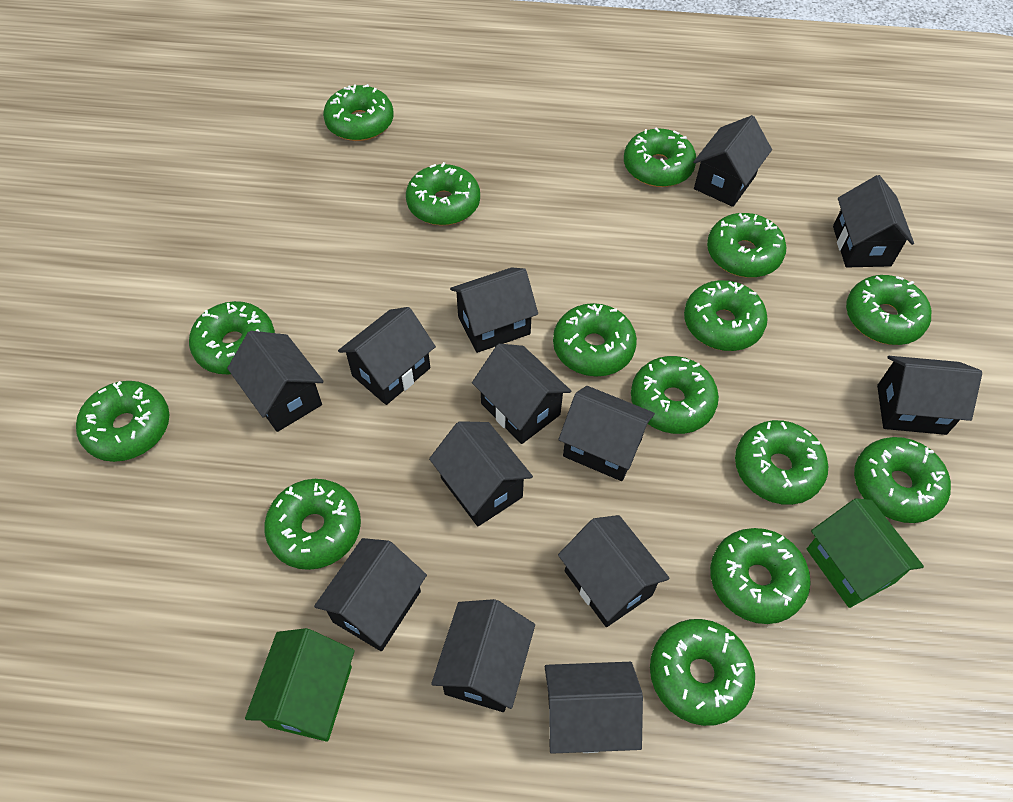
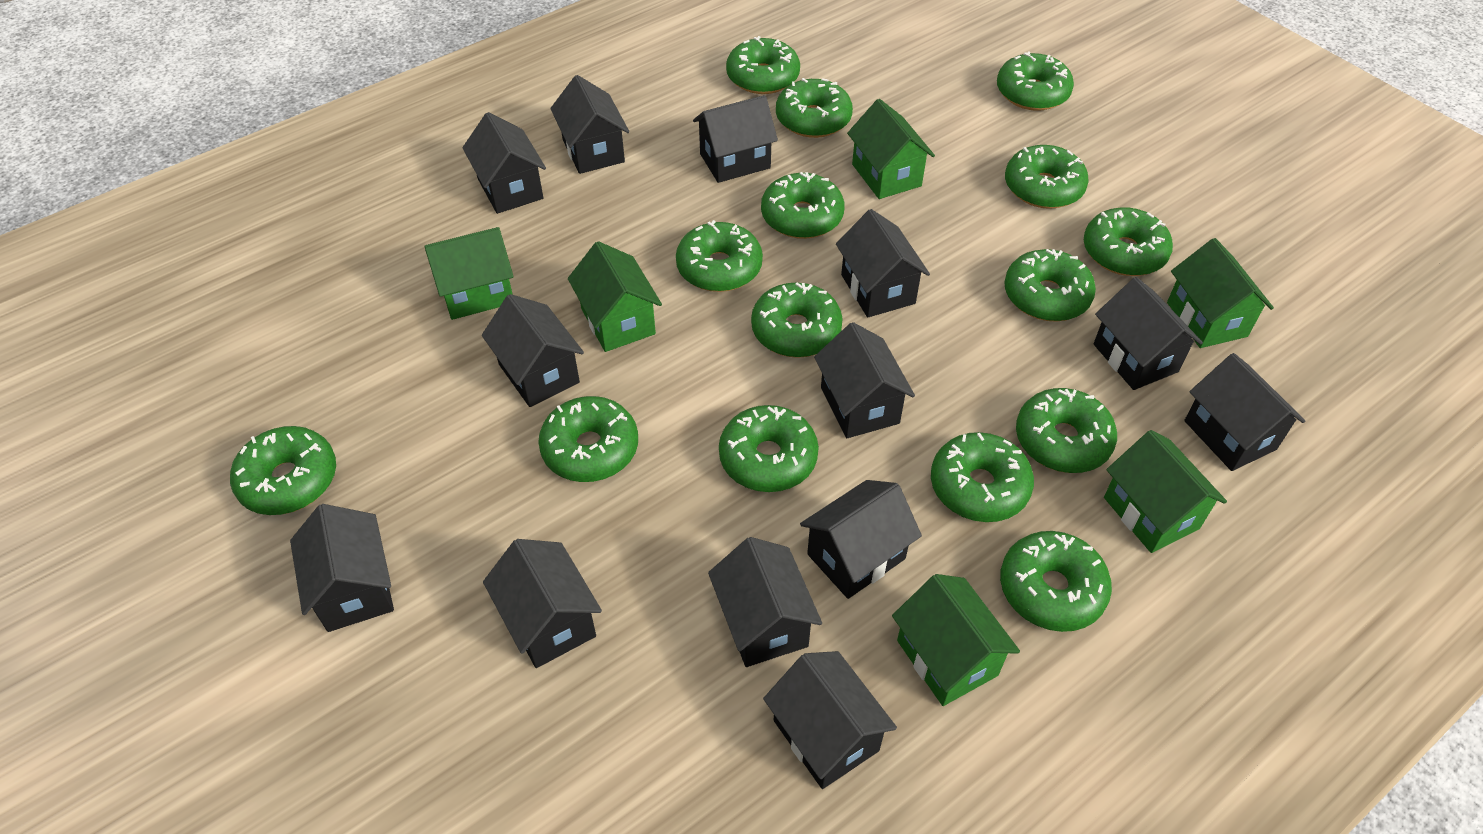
green house: [245,628,355,742] [807,498,924,608] = 2 -> [424,227,514,320] [568,241,662,352] [847,99,935,199] [892,574,1020,706] [1104,430,1227,553] [1167,238,1274,348] = 6

